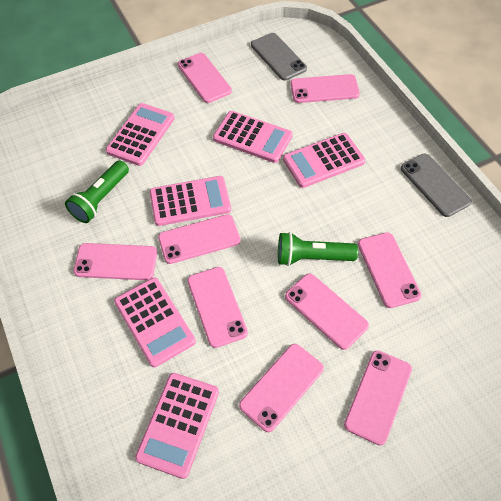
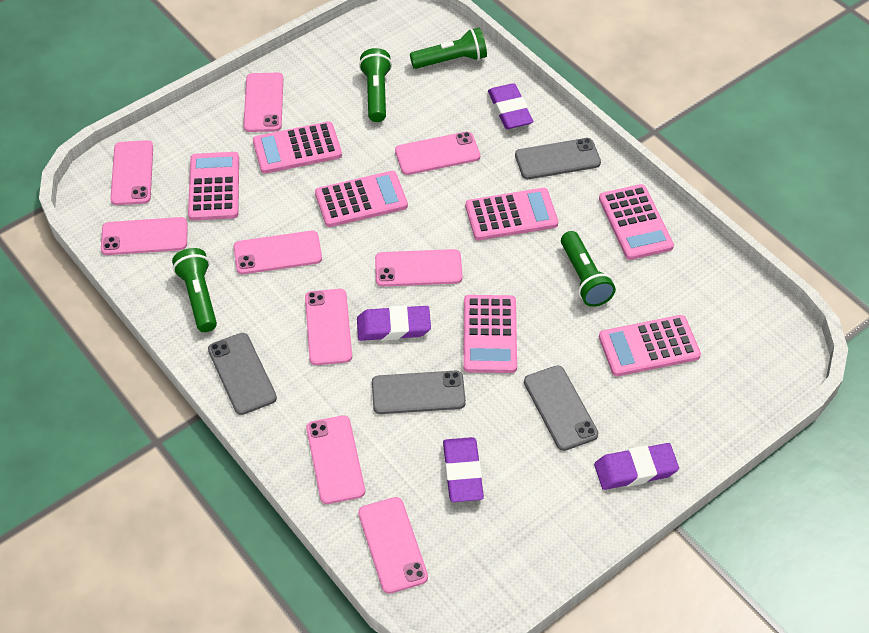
green flashlight: [65,161,129,223] [278,232,358,266] = 2 -> [172,248,217,332] [359,48,392,122] [410,28,487,69] [561,231,616,307] = 4
grey phone: [251,33,307,81] [401,154,472,217] = 2 -> [208,333,277,415] [372,370,466,414] [515,138,601,179] [524,365,598,451] = 4
pink calculator: [106,103,175,166] [114,278,196,367] [135,373,219,479] [150,176,231,226] [213,111,293,163] [283,133,365,188] = 6 -> [188,152,239,221] [253,121,342,174] [315,171,408,227] [463,295,517,373] [465,188,558,240] [599,184,674,260] [599,315,701,376] = 7
purple eraser: none = 0 -> [357,305,431,341] [443,437,484,502] [488,83,533,129] [594,443,679,490] = 4

